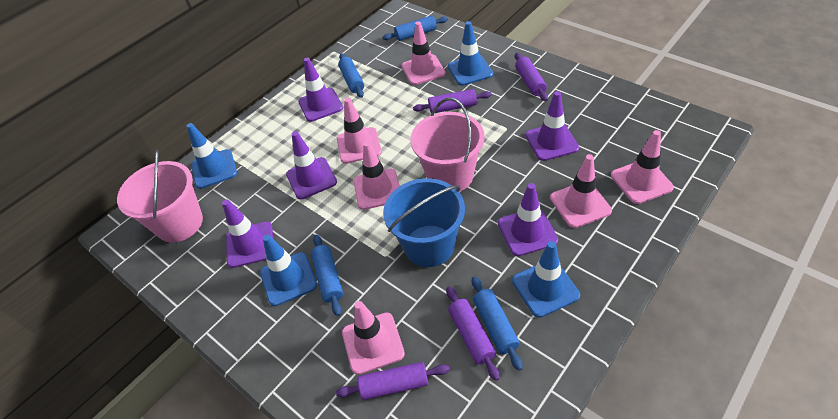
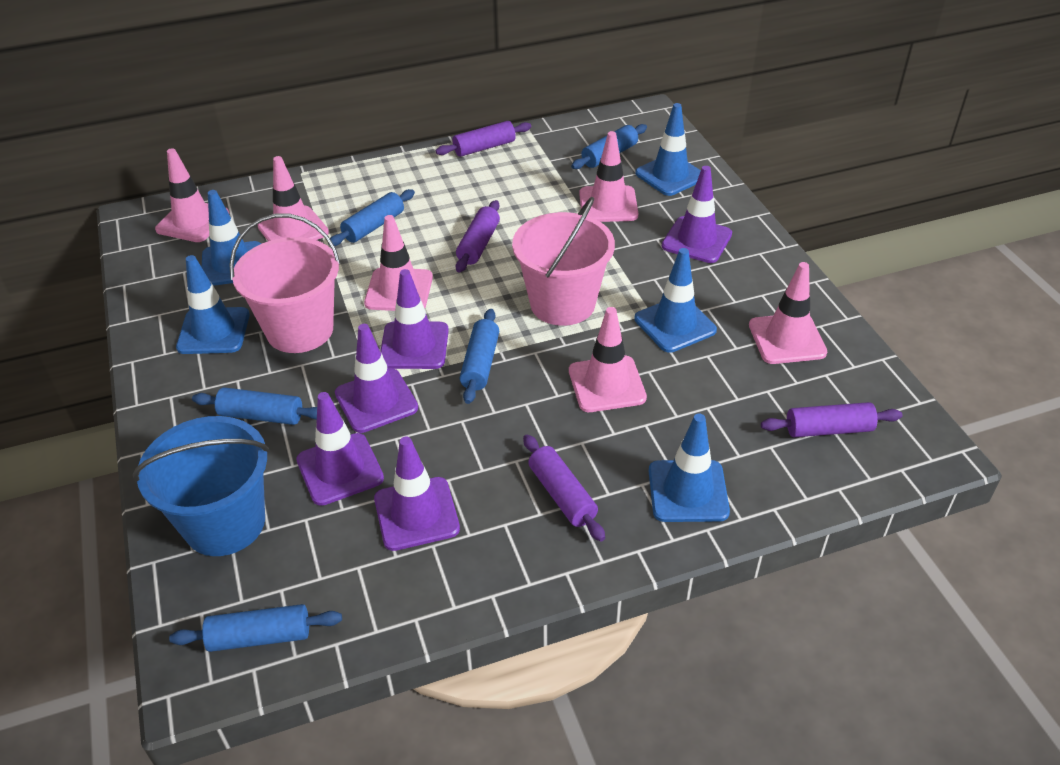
blue rolling pin: [311,235,343,316] [338,53,364,98] [382,16,448,41] [472,276,523,371] = 4 -> [169,604,342,652] [192,387,317,425] [328,189,415,246] [460,309,499,404] [571,124,647,169] = 5
blue traffic cone: [186,123,237,189] [260,234,317,306] [448,21,493,86] [512,241,580,318] = 4 -> [176,255,250,354] [202,190,261,286] [634,248,717,353] [635,103,701,196] [649,413,730,522] = 5

